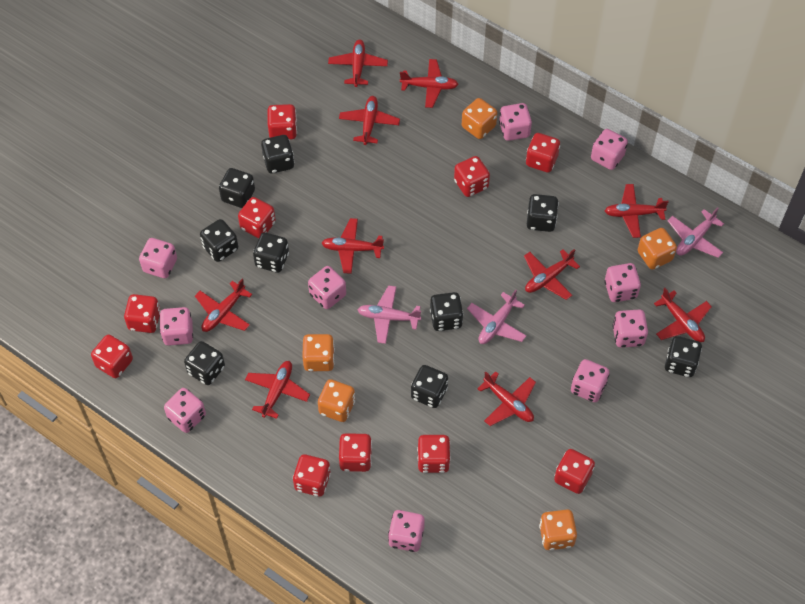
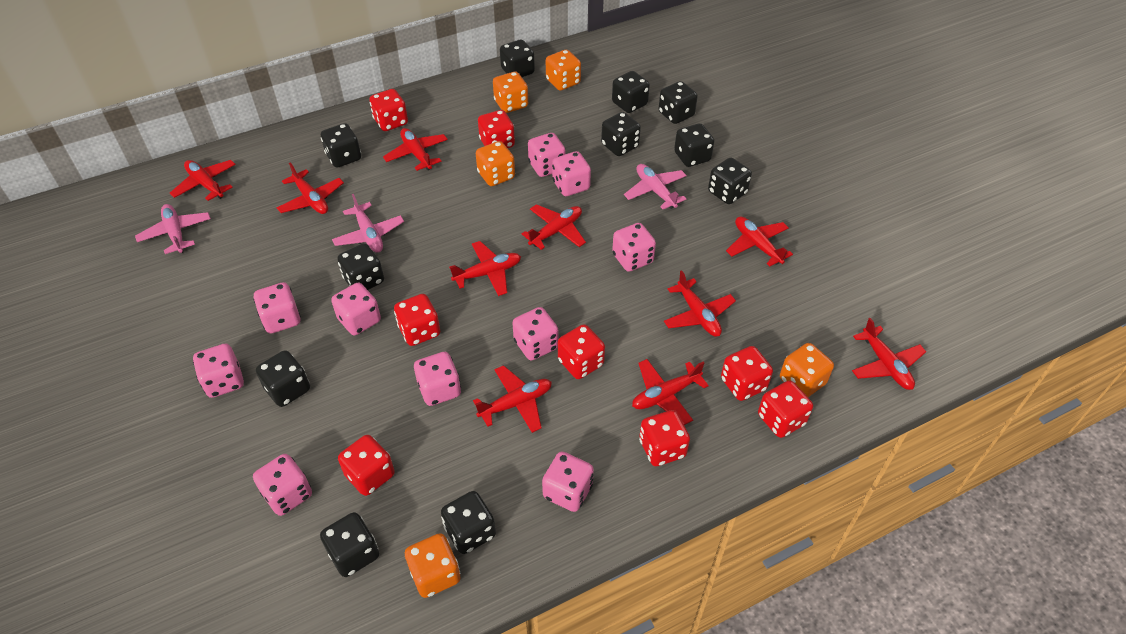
black dice: [184,341,225,385] [200,219,238,262] [219,168,255,208] [253,232,289,273] [261,135,295,173] [411,365,448,408] [430,292,464,331] [527,194,559,232] [665,336,702,377] = 9 -> [256,350,310,407] [320,512,379,577] [321,123,361,168] [337,243,384,290] [441,491,496,554] [500,39,535,77] [601,112,641,156] [612,71,650,113] [659,81,698,124] [674,123,714,167] [708,158,752,204] = 11
red dice: [91,335,133,378] [124,294,161,333] [238,197,276,238] [268,104,297,140] [293,454,331,497] [339,433,372,472] [417,435,451,473] [454,156,490,197] [526,133,560,173] [554,449,595,494] = 10 -> [338,435,395,496] [369,89,408,131] [394,294,440,346] [478,110,515,148] [558,324,605,379] [639,410,690,466] [721,346,773,401] [758,381,813,438] = 8

